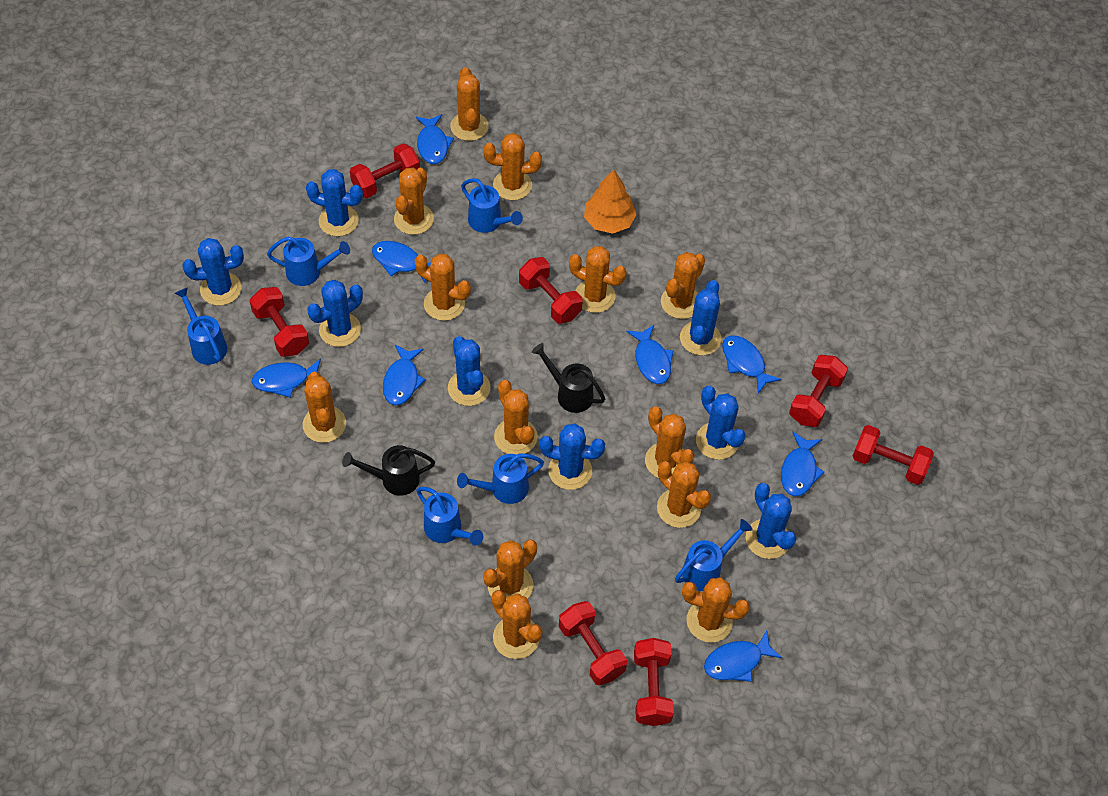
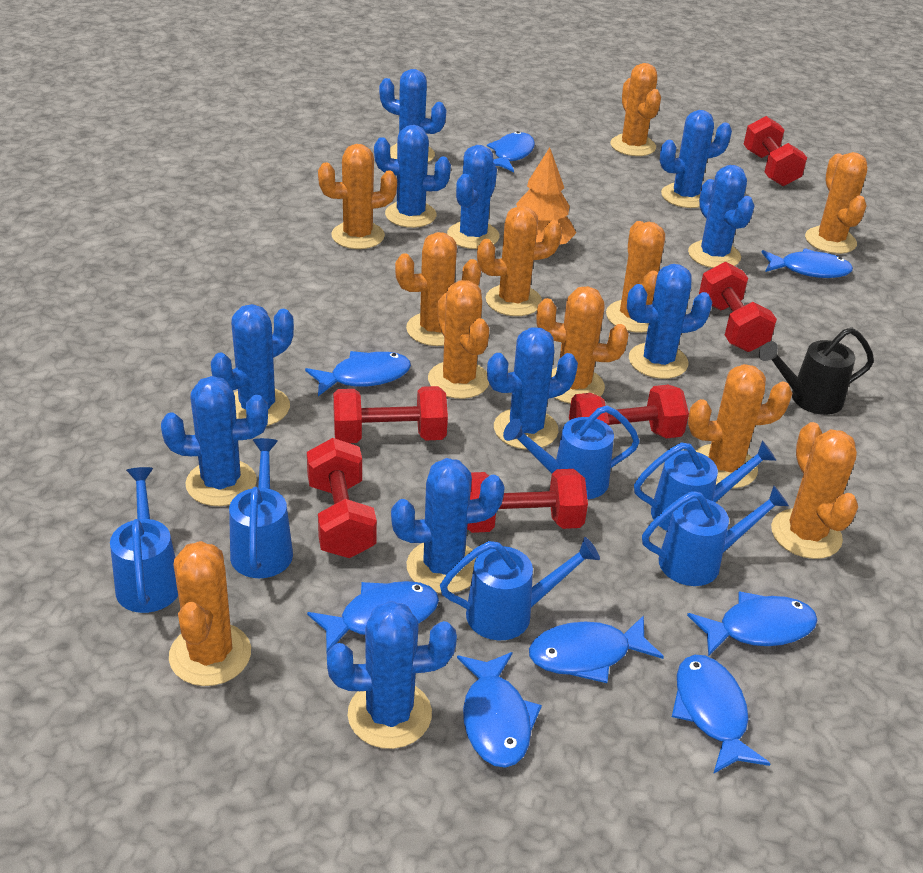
black watering can: [342,445,435,496] [532,343,605,413] = 2 -> [759,327,874,415] = 1
blue cactus: [182,238,244,306] [306,169,363,236] [307,280,363,347] [448,336,490,406] [539,423,605,490] [680,280,721,356] [696,386,746,460] [746,483,797,559] = 8 -> [161,376,268,506] [211,304,294,426] [327,601,457,749] [374,125,451,228] [379,69,446,162] [391,458,505,594] [447,145,499,249] [487,327,578,450] [627,264,713,379] [660,110,732,208] [688,165,755,268] = 11
orange cactus: [303,372,346,443] [394,168,434,235] [415,254,471,321] [450,67,489,141] [483,133,542,200] [483,539,537,599] [491,590,543,659] [494,380,538,455] [569,246,626,313] [645,407,694,478] [657,461,711,528] [661,252,705,319] [682,577,750,643] = 13 -> [169,541,251,686] [318,144,397,249] [395,232,481,346] [428,280,489,399] [477,206,562,316] [536,286,629,404] [606,221,665,333] [610,63,661,156] [688,364,793,488] [771,422,858,559] [805,152,867,254] = 11
red dumbbell: [249,287,309,357] [350,143,420,198] [519,257,583,324] [559,601,627,685] [634,638,674,726] [789,355,848,427] [852,425,934,485] = 7 -> [307,438,377,558] [333,386,448,443] [467,469,588,533] [569,385,689,438] [699,262,777,352] [744,116,807,186] = 6

